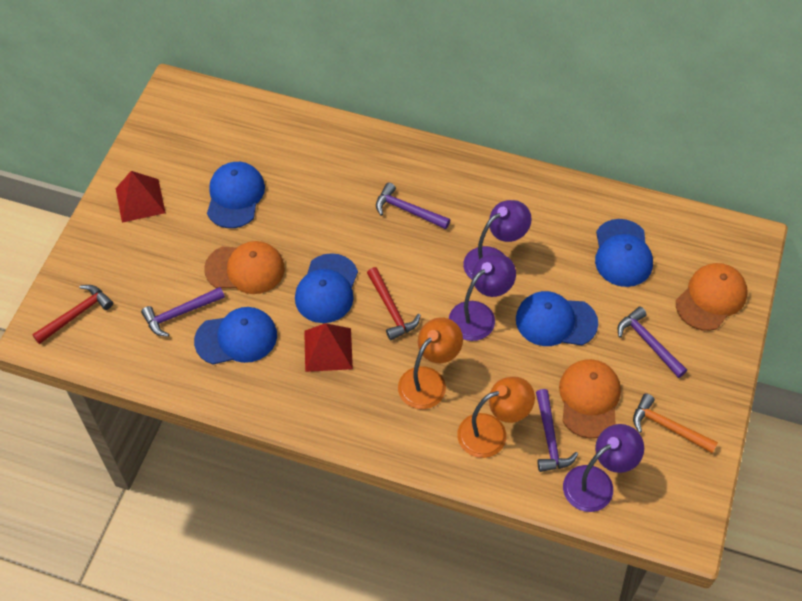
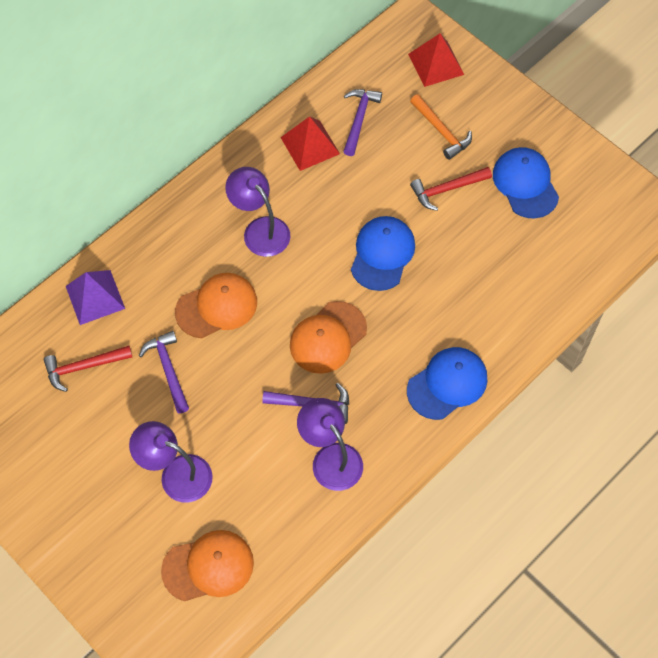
blue cap: [194,307,277,364] [207,162,265,228] [295,253,358,323] [516,291,598,346] [595,219,653,287] = 5 -> [351,216,415,291] [407,347,487,420] [493,147,559,218] = 3
orange lamp: [398,317,463,409] [457,376,535,458] = 2 -> none = 0
purple hammer: [141,287,225,337] [376,182,450,229] [536,389,578,472] [618,307,687,378] = 4 -> [139,331,189,413] [262,383,349,424] [343,89,382,156] = 3
purple pyramid: none = 0 -> [66,270,125,325] = 1

